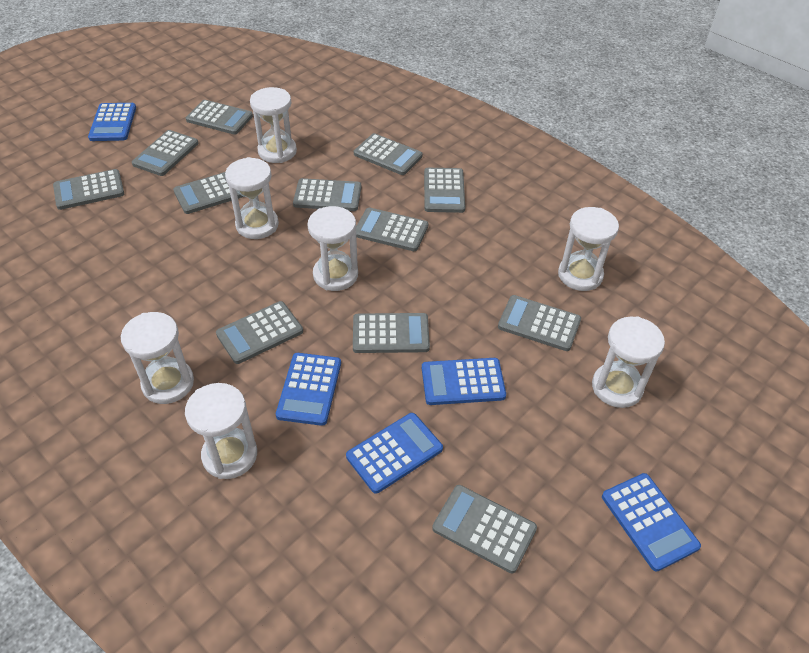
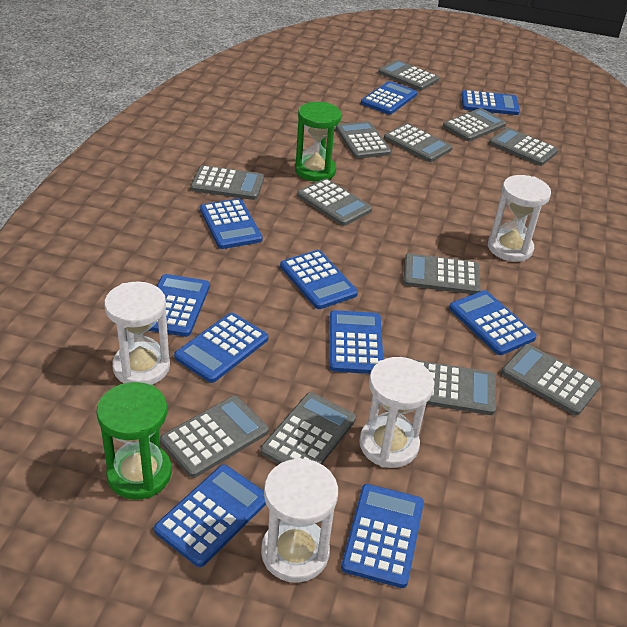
blue calculator: [88,103,136,141] [276,353,341,426] [346,413,443,494] [422,358,506,405] [602,473,701,572] = 5 -> [148,274,210,337] [154,465,266,567] [174,313,268,383] [200,199,263,249] [280,250,358,309] [330,310,383,374] [341,484,424,588] [361,81,417,115] [449,290,537,355] [461,90,520,115] = 10
green hourglass: none = 0 -> [97,382,172,500] [295,102,342,182] = 2
white hourglass: [121,312,194,404] [185,383,257,479] [225,157,279,239] [250,87,297,163] [308,206,358,291] [558,207,619,291] [592,316,665,408] = 7 -> [104,281,170,385] [261,458,338,583] [359,357,434,468] [488,175,551,262] = 4

